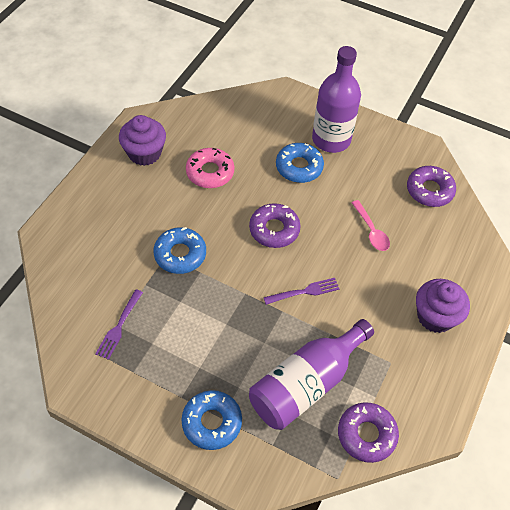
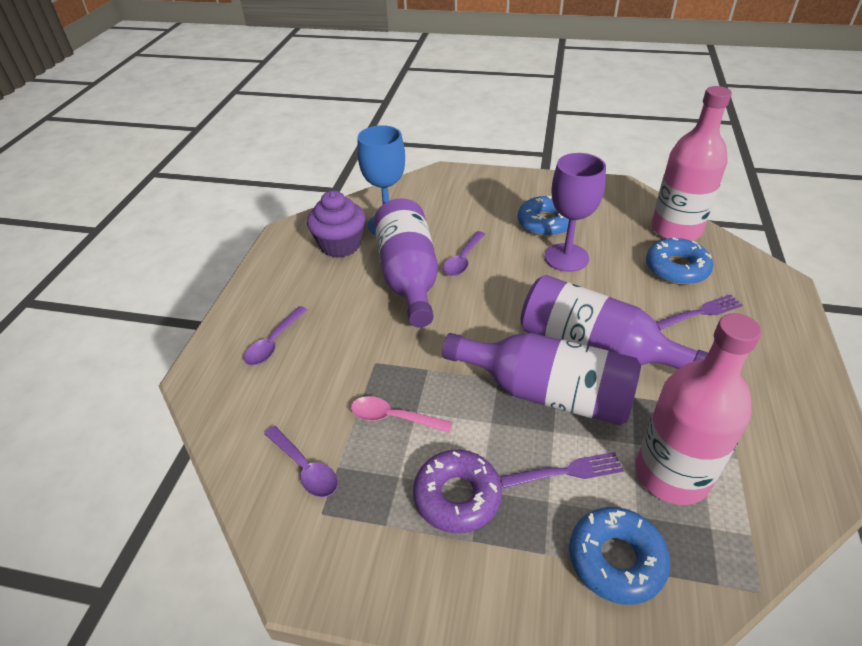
blue goblet: none = 0 -> [357,125,405,235] = 1
pink bottle: none = 0 -> [636,313,761,505] [651,86,732,241] = 2
pink donut: [186,148,234,188] = 1 -> none = 0
purple bottle: [249,319,374,430] [312,46,361,153] = 2 -> [374,198,438,328] [442,333,641,425] [520,275,708,369] = 3
purple cupcake: [119,115,166,166] [416,279,470,333] = 2 -> [307,191,366,258] = 1
purple donut: [249,203,301,248] [338,402,399,463] [407,166,456,207] = 3 -> [413,450,502,533] = 1
purple goblet: none = 0 -> [545,153,606,272] = 1
purple spoon: none = 0 -> [244,306,307,365] [264,426,338,497] [443,231,486,276] = 3

